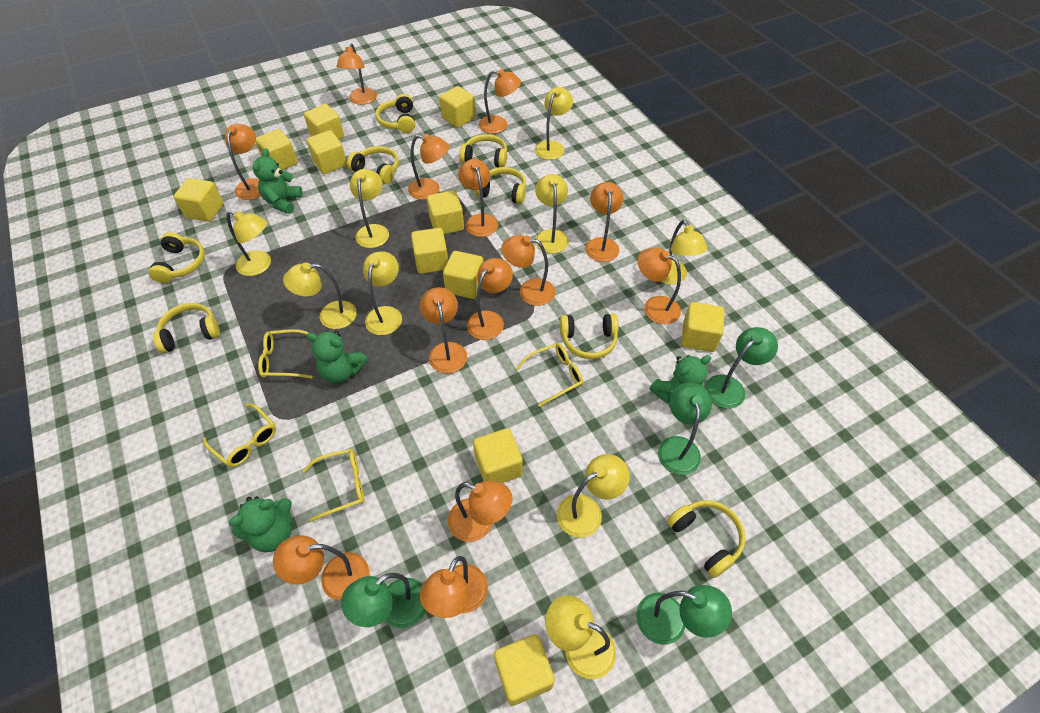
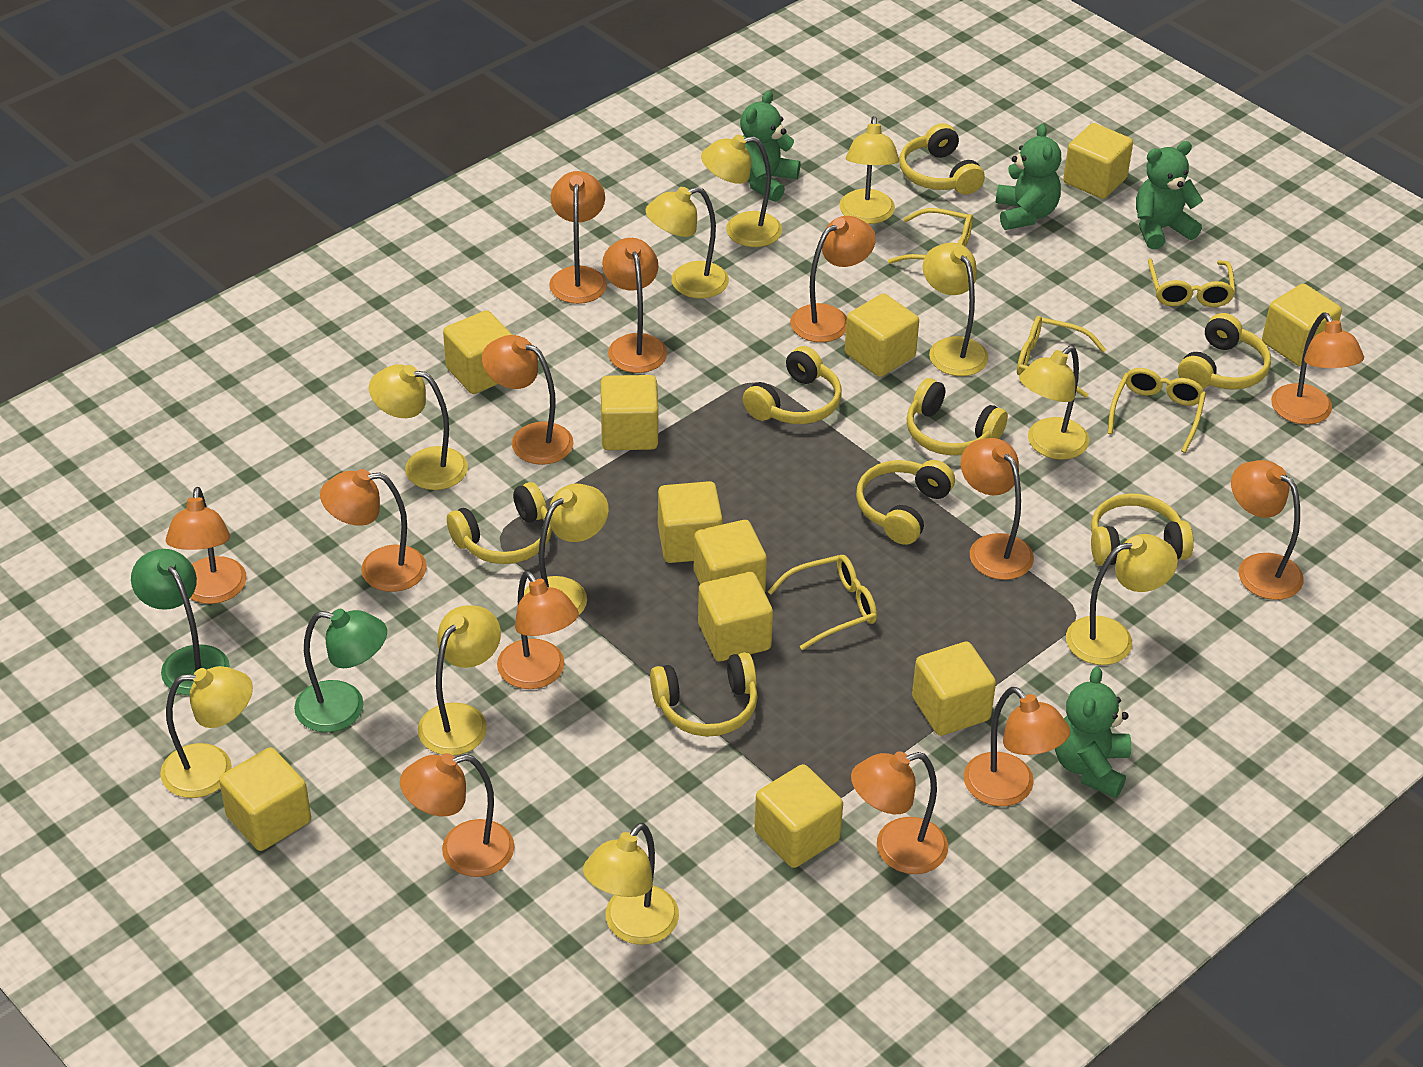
green lamp: [341,573,426,628] [636,585,732,645] [658,382,712,475] [705,327,778,409] = 4 -> [131,549,230,695] [294,609,387,732] = 2
yellow glasses: [203,404,276,467] [258,329,312,379] [302,449,364,522] [516,343,583,407] = 4 -> [767,555,877,650] [888,208,973,264] [1017,316,1106,398] [1108,368,1206,453] [1148,259,1235,307] = 5
yellow lamp: [226,211,271,276] [283,263,357,329] [350,169,389,248] [363,251,402,335] [535,87,573,160] [535,174,569,254] [545,595,616,679] [557,454,630,538] [660,220,707,284] = 9 -> [160,666,253,798] [369,364,468,490] [418,605,501,755] [524,484,609,616] [583,823,679,945] [645,187,729,299] [701,134,782,247] [839,116,899,224] [923,243,989,376] [1019,346,1089,460] [1066,534,1178,665] = 11

